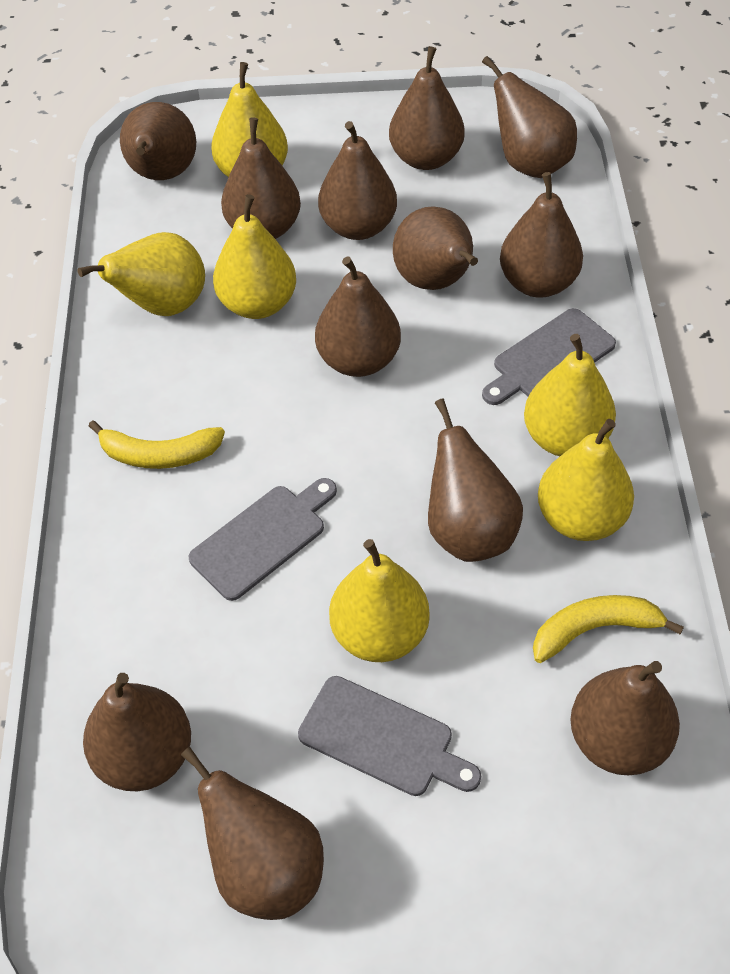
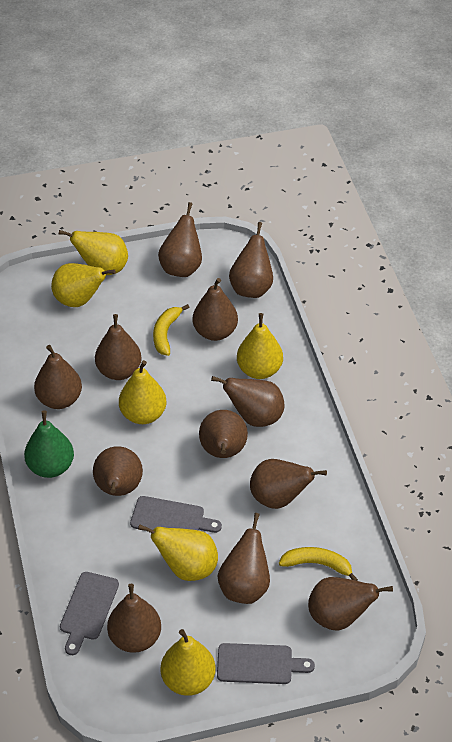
green pear: none = 0 -> [24,410,74,478] = 1

